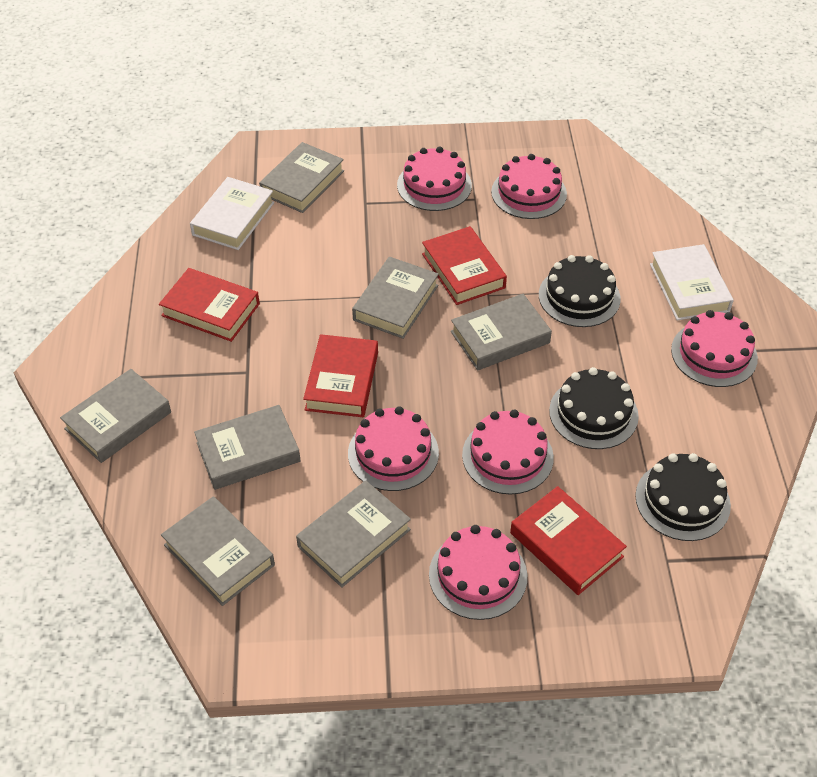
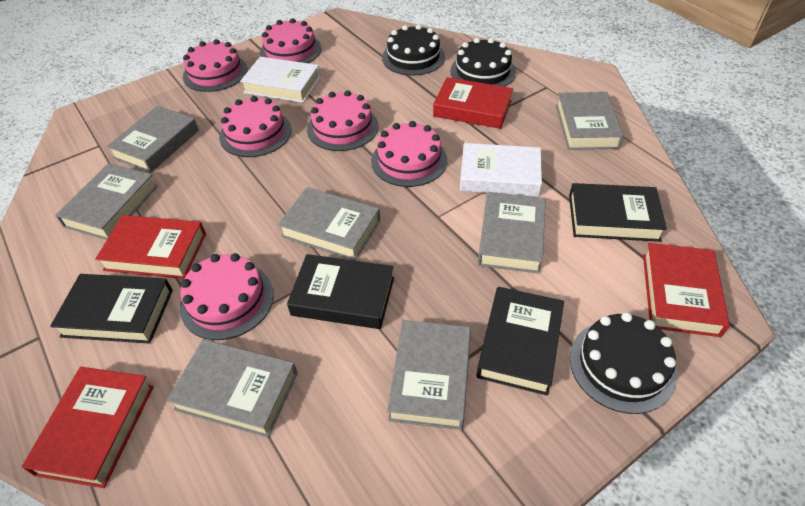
black book: none = 0 -> [50,274,173,344] [287,254,394,329] [476,287,564,396] [569,183,667,242] = 4

